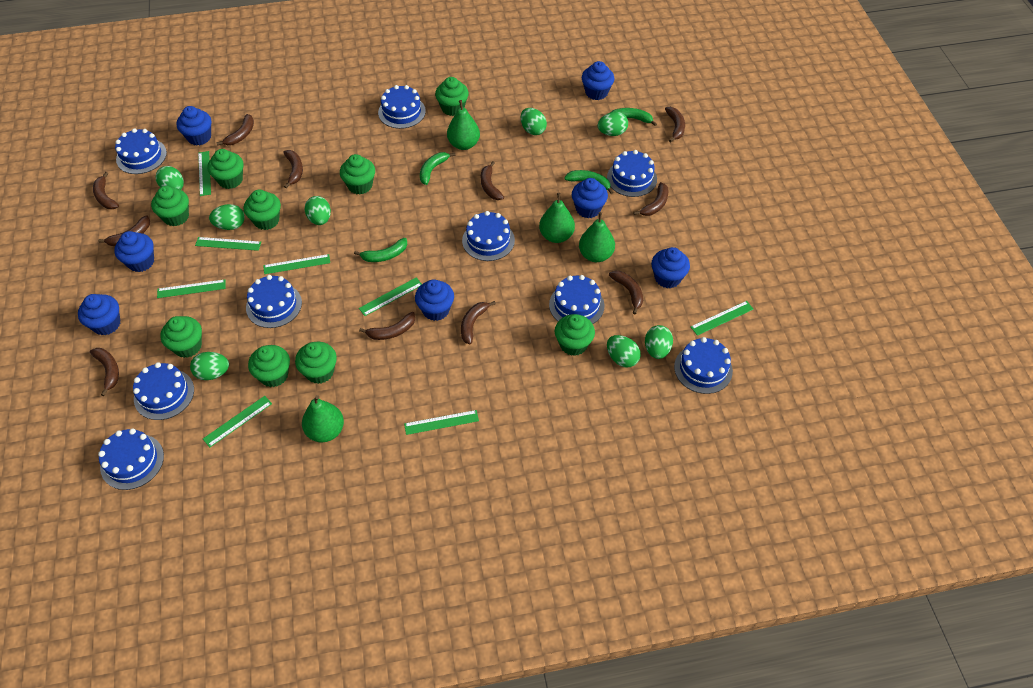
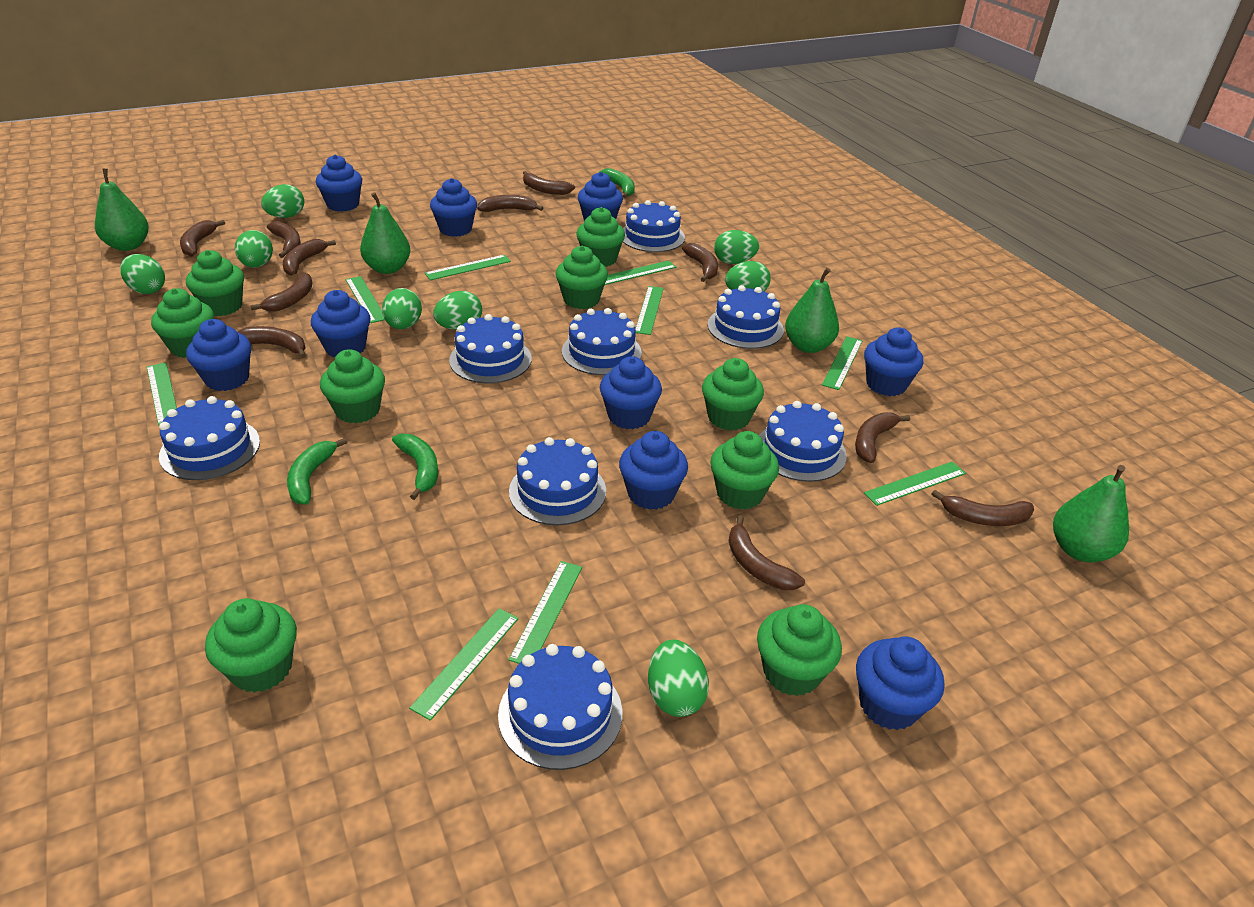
blue cake: [98,429,164,490] [115,128,167,174] [133,362,194,420] [246,275,302,328] [378,85,426,129] [462,211,515,261] [549,275,604,324] [607,150,657,197] [674,337,733,394] = 9 -> [159,396,260,480] [449,314,532,383] [498,644,622,770] [509,437,606,525] [562,308,642,375] [623,200,685,252] [708,285,784,349] [759,401,847,482] = 8
blue cupcake: [78,294,120,335] [114,231,154,272] [177,106,211,146] [415,279,454,321] [572,178,608,218] [582,61,614,100] [651,247,690,288] = 7 -> [186,319,251,391] [311,290,370,357] [316,155,362,212] [430,178,477,237] [578,172,623,221] [600,356,662,429] [619,431,688,510] [856,637,944,730] [864,327,923,396] = 9
green banana: [354,238,407,262] [420,152,455,185] [564,170,613,194] [610,108,657,126] = 4 -> [287,438,347,505] [392,434,438,500] [599,168,635,198] = 3
green ruler: [157,279,226,298] [195,237,261,251] [198,151,211,196] [203,396,272,447] [263,254,330,274] [359,277,422,316] [404,410,479,435] [691,301,753,336] = 8 -> [147,362,177,425] [345,276,385,323] [409,608,519,721] [425,255,511,280] [509,561,582,664] [605,260,676,285] [635,286,664,335] [822,336,863,390] [864,462,966,506] = 9

